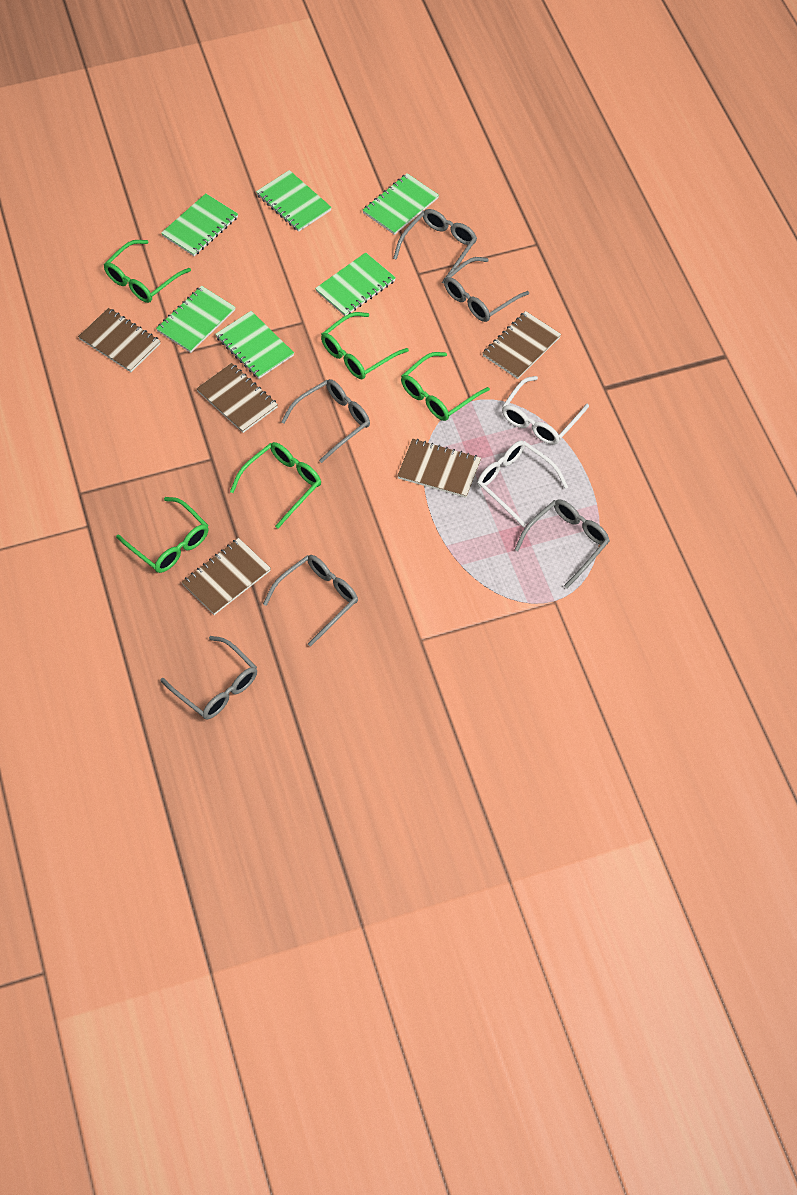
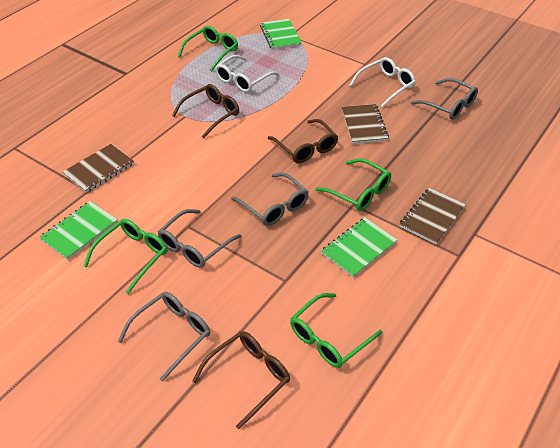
brown glasses: none = 0 -> [172,84,239,138] [192,331,290,429] [268,119,338,163] = 3
brown notebook: [78,308,161,372] [182,538,271,615] [196,363,278,433] [397,439,481,498] [482,311,561,379] = 5 -> [63,144,134,193] [342,104,389,144] [400,188,466,245] = 3
green glasses: [103,240,191,303] [116,497,209,573] [230,442,321,529] [321,312,409,379] [401,352,490,421] = 5 -> [84,219,167,294] [178,26,238,72] [290,293,382,368] [315,158,391,211] = 4
green notebook: [156,286,236,353] [161,193,238,256] [215,311,294,379] [256,170,332,232] [315,252,396,316] [363,173,439,235] = 6 -> [39,201,118,260] [260,19,302,50] [321,217,397,278] = 3
grey glasses: [160,636,257,719] [263,555,358,647] [281,379,370,463] [393,209,477,284] [444,257,529,322] [514,499,610,588] = 6 -> [118,292,210,382] [158,209,242,268] [231,173,308,226] [411,78,478,120] = 4

